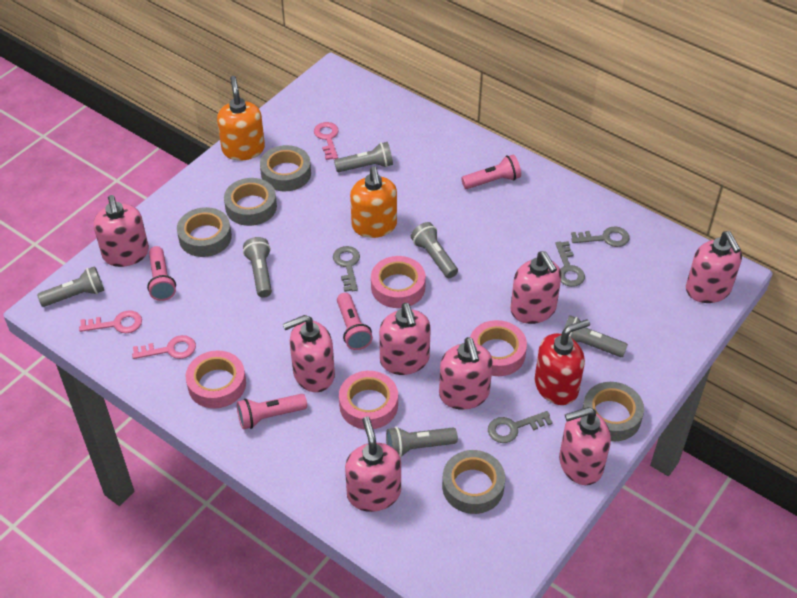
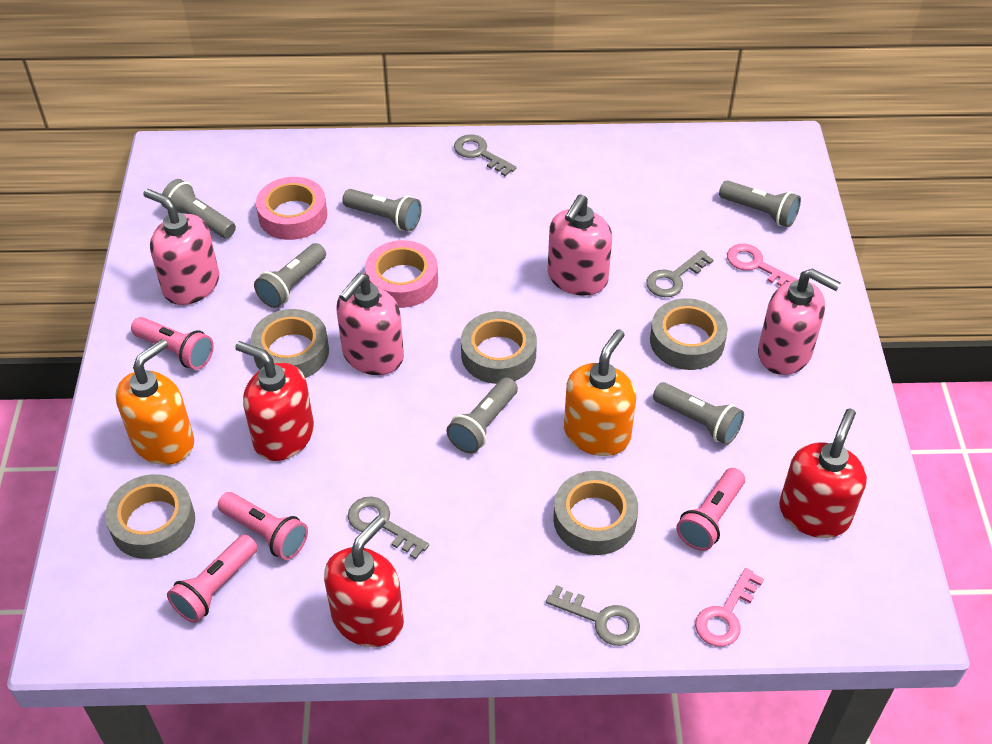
pink key: [79,310,142,333] [132,335,196,359] [314,122,339,160] = 3 -> [695,568,764,647] [727,244,798,286] = 2
pink soap dispenser: [94,195,149,267] [283,315,335,392] [345,417,401,512] [379,303,431,375] [439,337,493,410] [510,251,562,324] [559,407,611,485] [686,231,742,303] = 8 -> [143,189,219,305] [337,273,404,375] [548,194,612,296] [758,268,841,375] = 4
pink tape: [186,351,246,408] [339,371,398,430] [371,256,426,308] [470,320,527,376] = 4 -> [256,177,327,240] [365,240,438,308] = 2
red soap dispenser: [535,319,590,405] = 1 -> [235,341,314,461] [324,516,404,647] [779,409,867,538] = 3

